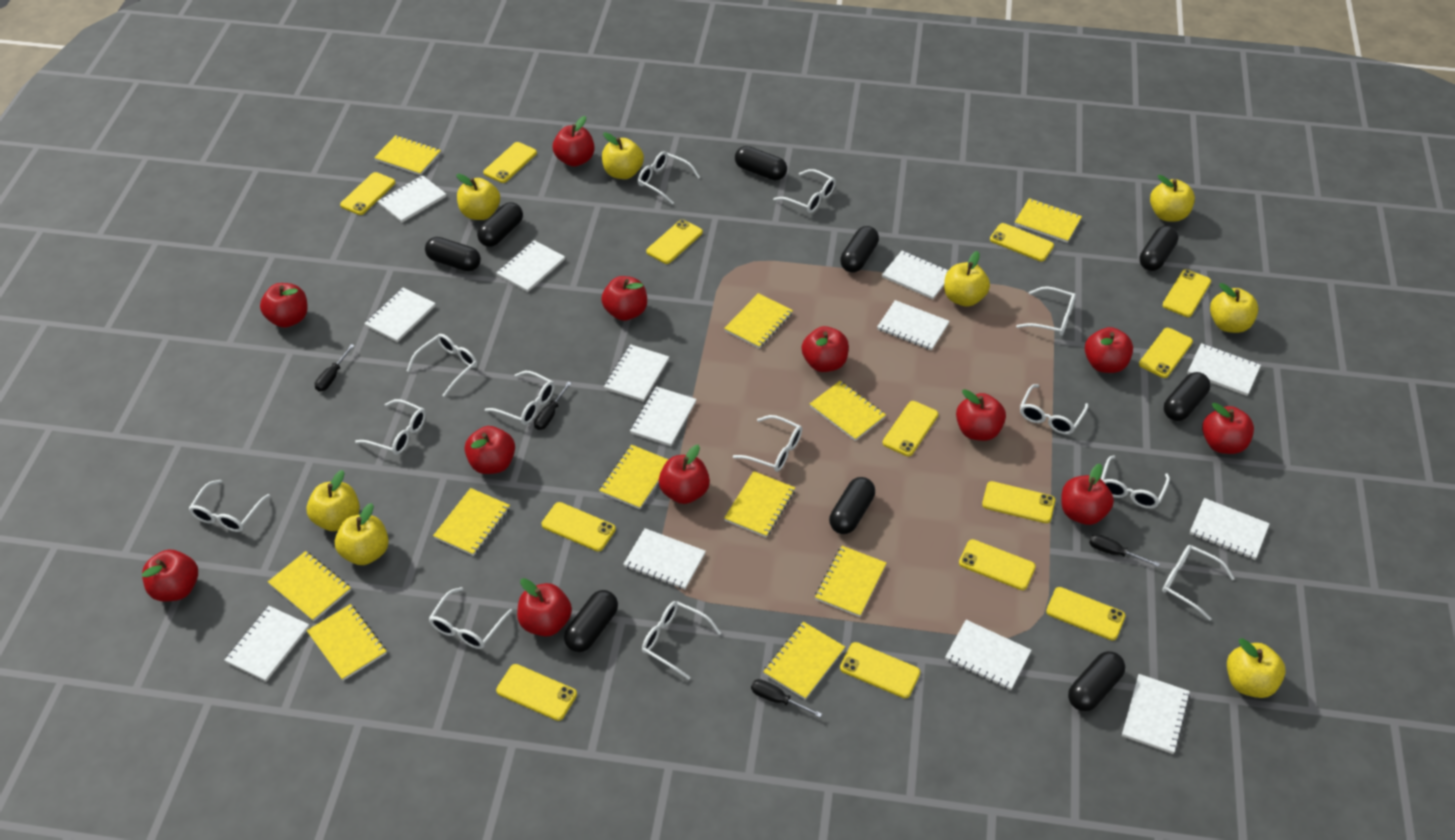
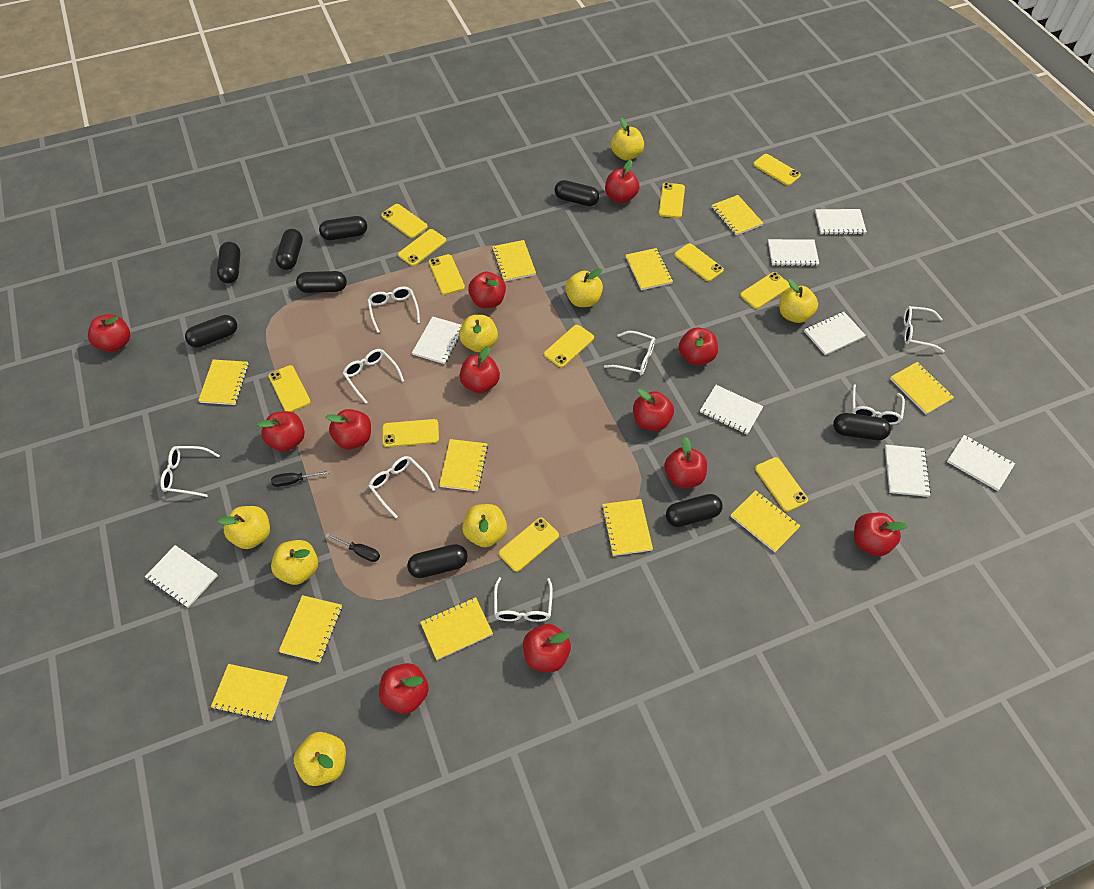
black screwdriver: [315,344,354,392] [534,382,572,430] [751,679,822,717] [1089,534,1160,567] = 4 -> [271,470,330,487] [326,533,380,562] = 2
white glasses: [188,480,270,532] [355,399,426,455] [407,334,477,397] [429,587,512,649] [485,371,555,425] [638,151,700,204] [642,601,721,680] [733,415,802,472] [773,169,836,213] [1016,286,1076,336] [1020,384,1088,435] [1101,455,1170,509] [1162,545,1235,621] = 13 -> [160,446,220,497] [343,349,404,404] [368,286,420,333] [369,456,435,518] [494,577,553,622] [604,331,655,375] [852,384,905,425] [904,306,945,353] = 8
white notebook: [225,606,309,682] [364,288,436,342] [378,175,446,222] [496,240,565,292] [604,344,669,402] [623,528,706,589] [630,386,697,446] [877,300,949,351] [882,251,948,299] [945,620,1031,690] [1122,674,1190,754] [1187,343,1261,396] [1190,498,1270,560] = 13 -> [145,545,218,608] [412,316,462,364] [700,385,763,435] [768,239,819,266] [804,312,866,355] [815,209,867,235] [885,445,931,497] [947,435,1015,491] = 8
yellow phone: [340,172,395,215] [483,142,537,183] [496,664,577,721] [542,502,616,551] [646,220,703,264] [840,642,920,698] [883,401,938,456] [959,539,1036,590] [982,481,1055,523] [990,223,1054,261] [1046,587,1125,640] [1139,328,1193,378] [1162,269,1211,317] = 13 -> [269,365,311,412] [381,204,428,238] [382,419,439,447] [398,229,446,266] [429,254,465,295] [498,518,559,572] [544,325,594,368] [659,183,685,218] [674,243,724,281] [740,272,790,309] [753,154,801,186] [755,457,808,512] = 12

